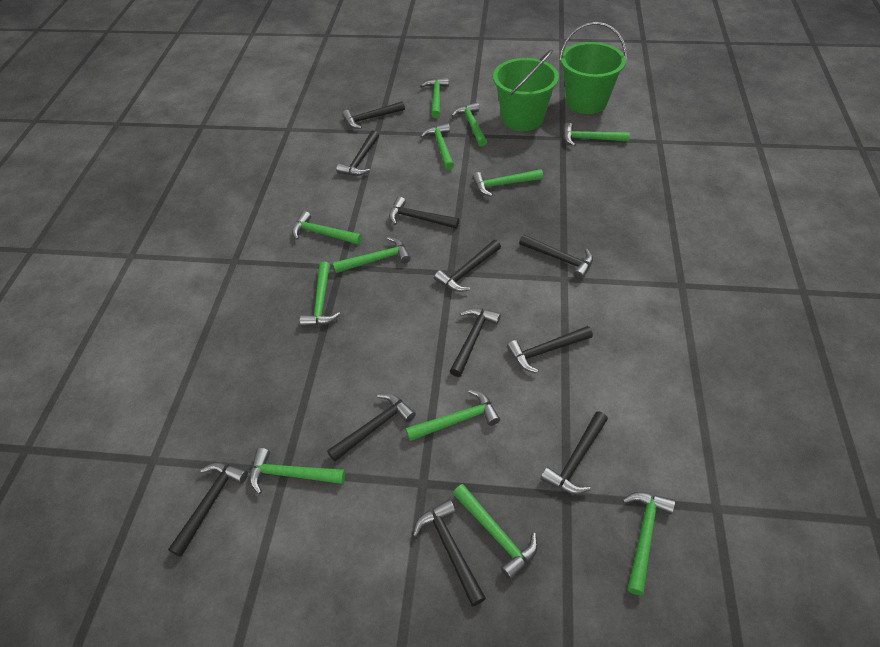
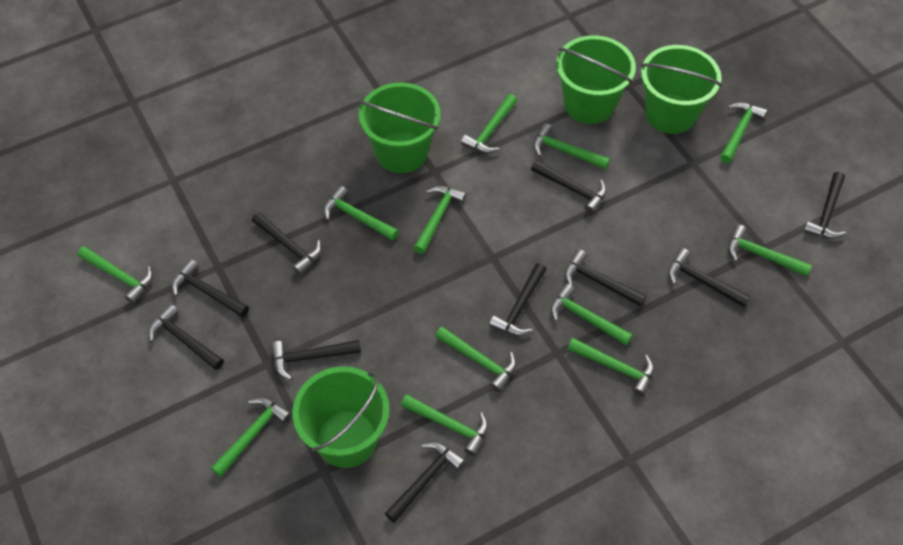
black hammer: [168,463,248,557] [327,393,416,462] [336,131,379,176] [342,101,405,129] [389,197,459,229] [413,499,486,606] [434,240,501,292] [450,308,501,377] [507,326,593,373] [519,235,593,280] [541,411,608,494] = 11 -> [148,304,224,370] [172,259,249,317] [252,212,321,275] [271,340,361,380] [385,442,465,523] [489,263,547,336] [531,160,607,214] [564,249,646,306] [668,248,751,307] [803,172,846,239] = 10
green bucket: [493,49,559,131] [560,22,627,114] = 2 -> [292,366,390,468] [359,82,441,173] [556,35,636,124] [640,45,722,134] = 4

